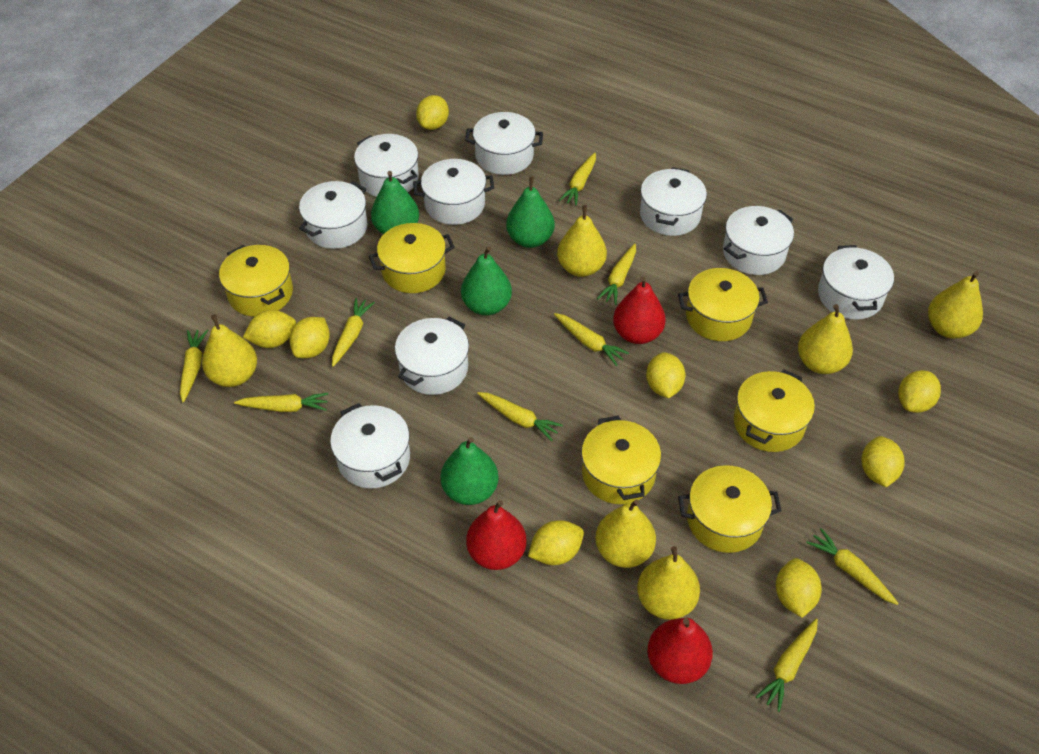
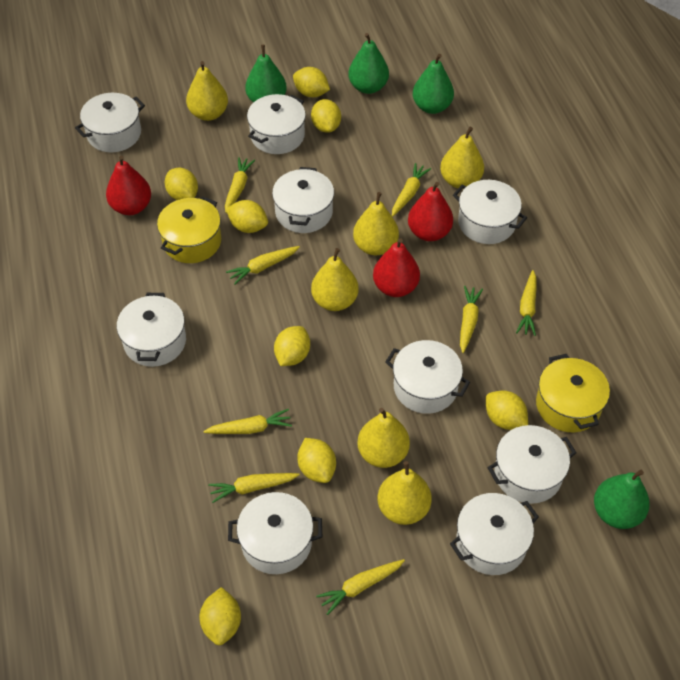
yellow carrot: [180,330,208,403] [234,393,328,412] [332,298,375,367] [477,392,563,441] [554,313,629,366] [559,153,596,206] [597,244,636,305] [756,618,818,712] [806,528,899,605] = 9 -> [203,409,292,434] [208,473,300,503] [225,157,255,213] [226,246,300,285] [316,559,405,615] [392,163,431,217] [460,286,483,353] [516,270,536,336] = 8
yellow pot: [219,245,293,317] [369,223,455,293] [581,416,661,504] [678,268,768,341] [678,465,782,553] [734,370,815,452] = 6 -> [157,196,221,263] [536,354,610,432] = 2

